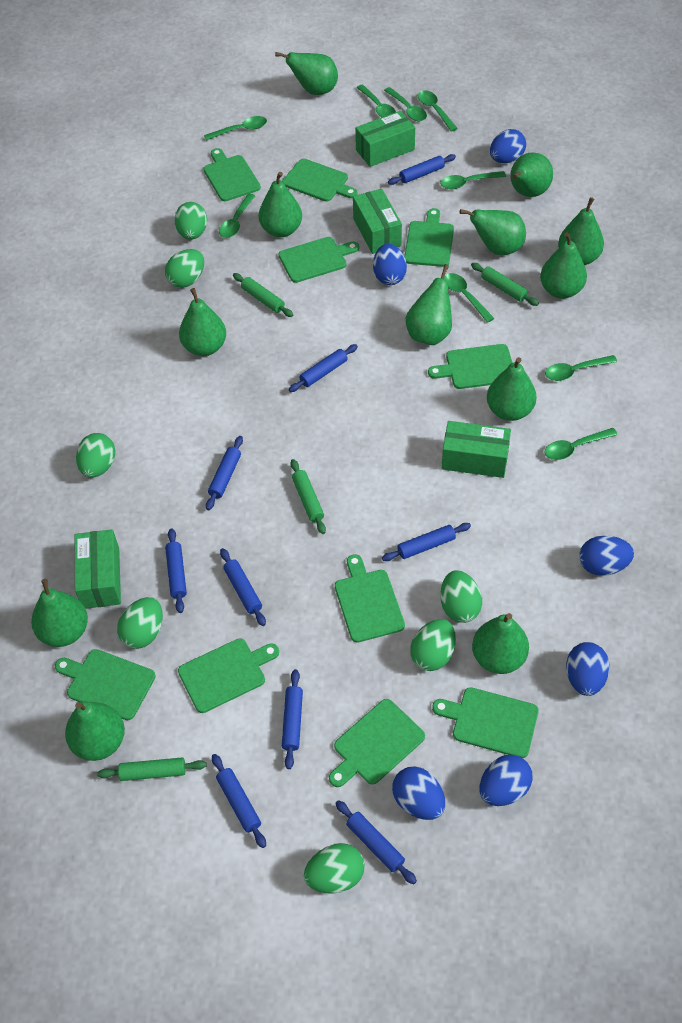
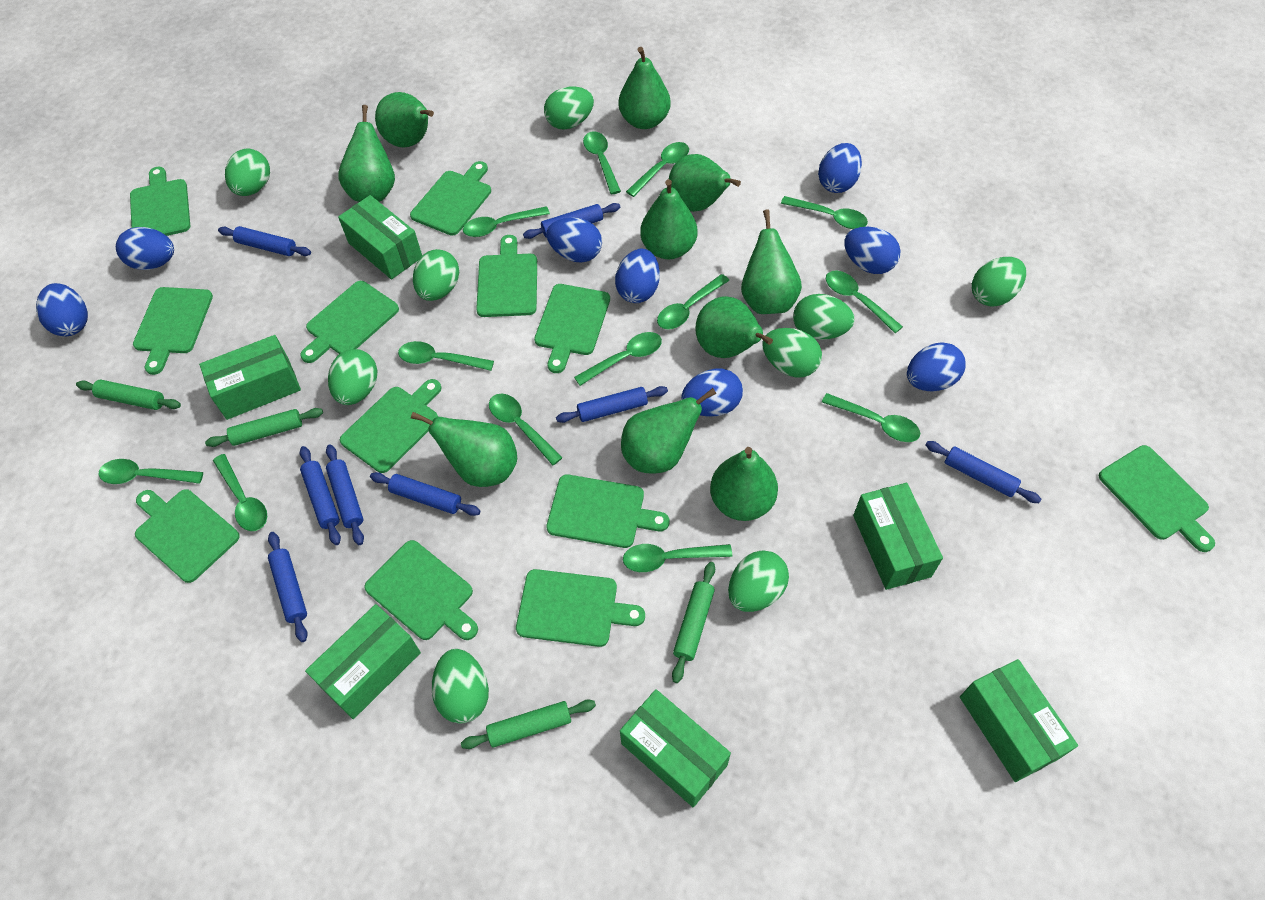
blue egg: [373,244,407,285] [392,766,445,820] [479,755,533,806] [490,129,526,163] [566,642,610,696] [580,536,634,576] = 6 -> [36,283,88,336] [116,227,174,270] [546,217,602,263] [615,248,660,303] [681,368,743,417] [818,143,862,193] [844,227,901,274] [907,342,966,391] = 8
blue rolling pin: [165,528,187,613] [206,436,243,510] [212,754,266,848] [220,548,266,626] [282,669,303,769] [289,344,358,392] [335,800,417,884] [382,523,471,561] [388,154,456,185] = 9 -> [218,226,311,256] [268,532,308,642] [300,446,341,545] [326,444,364,545] [370,472,480,516] [523,203,620,239] [556,386,668,423] [926,441,1041,503] = 8
green box: [75,529,121,609] [353,189,402,254] [355,111,415,167] [441,421,511,478] = 4 -> [199,335,301,420] [305,604,421,719] [338,195,422,279] [620,689,731,807] [853,483,943,590] [960,659,1078,782] = 6
green cutting board: [55,649,156,720] [178,638,279,713] [203,148,261,201] [279,237,359,283] [282,159,357,202] [329,699,425,787] [335,554,405,643] [404,208,454,267] [428,344,513,389] [432,687,539,758] = 10 -> [130,167,190,236] [133,287,213,375] [135,489,240,583] [300,281,399,363] [340,379,441,473] [364,540,478,640] [410,161,491,236] [476,235,537,317] [516,569,645,647] [534,284,610,373] [546,474,669,548] [1099,445,1215,552] = 12
green egg: [76,433,115,478] [117,597,163,649] [165,249,204,288] [174,202,207,240] [304,843,365,894] [410,619,456,671] [440,570,482,623] = 7 -> [225,149,270,196] [328,349,378,405] [413,249,459,301] [432,649,489,724] [544,87,594,129] [728,550,789,612] [762,328,822,377] [793,294,855,340] [972,257,1026,307] = 9
green pear: [31,579,88,647] [65,701,125,761] [179,288,226,356] [259,172,302,237] [275,52,338,95] [406,264,452,345] [459,209,526,255] [472,613,529,674] [487,357,537,421] [510,152,553,197] [540,232,587,299] [558,197,604,265] = 12 -> [338,105,395,202] [375,92,434,148] [411,412,517,487] [618,47,671,129] [621,388,716,474] [640,179,697,259] [669,154,741,212] [695,296,773,358] [710,447,778,521] [741,209,802,314] = 10
green spoon: [204,116,267,141] [219,194,255,238] [356,84,396,117] [384,87,427,121] [418,90,458,132] [440,171,506,189] [444,273,495,323] [544,428,618,460] [545,355,617,381] = 9 -> [98,459,203,484] [213,454,267,531] [398,341,494,371] [463,206,550,237] [489,394,562,465] [574,332,662,386] [583,131,621,194] [623,544,732,572] [626,142,689,197] [657,274,730,329] [781,196,868,229] [822,393,920,442] [826,271,903,333] = 13

